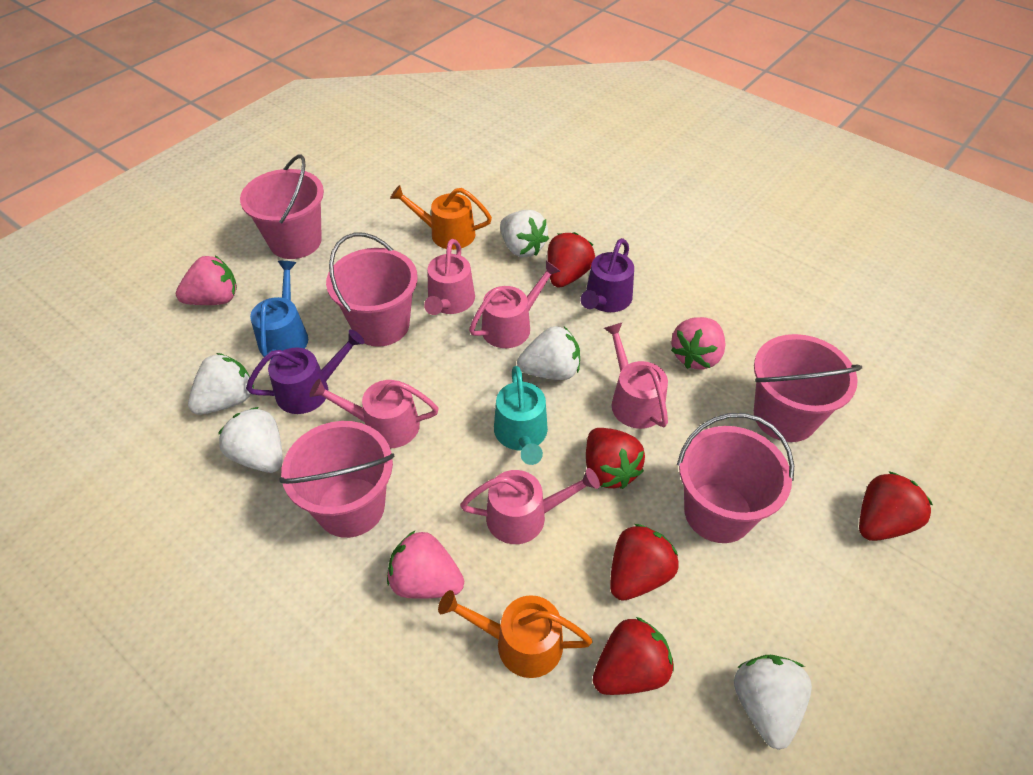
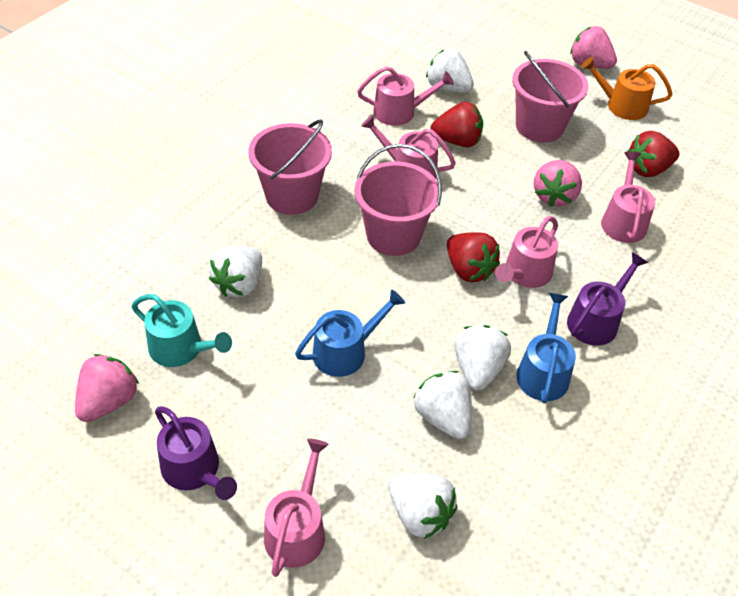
blue watering can: [250,261,308,359] = 1 -> [295,290,405,377] [516,293,576,403] = 2
orange watering can: [390,185,492,250] [438,590,593,678] = 2 -> [581,57,672,120] = 1
pink bucket: [240,155,324,259] [279,421,394,538] [326,233,418,347] [677,413,794,543] [754,334,862,442] = 5 -> [248,120,332,215] [354,144,442,256] [512,51,588,142] = 3
red strawberry: [547,232,595,288] [586,428,645,489] [593,617,674,695] [610,524,679,601] [859,471,933,541] = 5 -> [431,102,483,147] [447,232,500,282] [627,131,679,177] = 3

